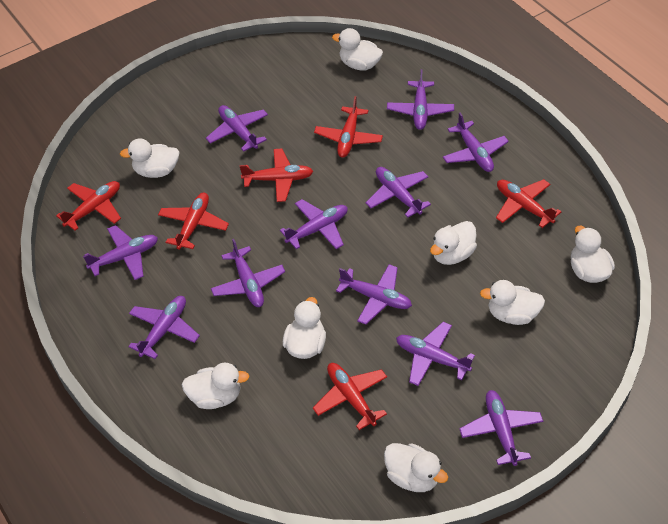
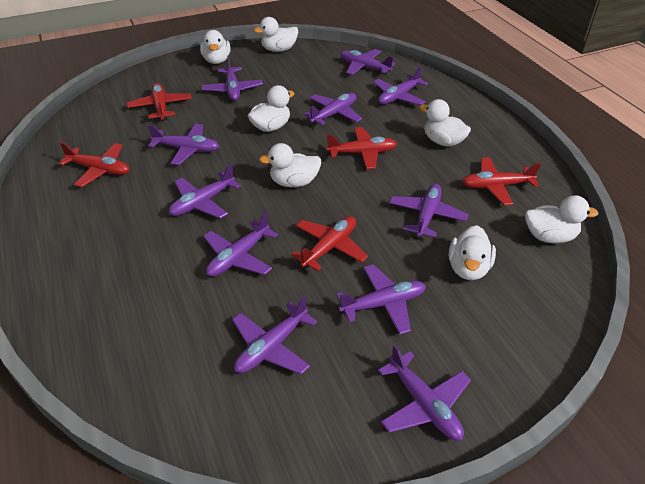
red plane: [56,181,121,231] [158,193,229,250] [240,148,313,202] [313,363,387,430] [314,96,383,158] [496,179,562,228] = 6 -> [58,142,129,187] [127,83,192,121] [291,216,368,271] [326,127,397,169] [462,157,541,205] = 5
white duck: [120,139,179,178] [182,363,250,409] [283,297,326,359] [332,28,383,70] [384,443,448,492] [430,221,477,265] [480,280,545,325] [571,226,615,283] = 8 -> [200,30,231,64] [248,85,295,132] [254,17,298,52] [259,143,322,187] [420,99,471,147] [449,225,496,280] [525,195,598,244] = 7

